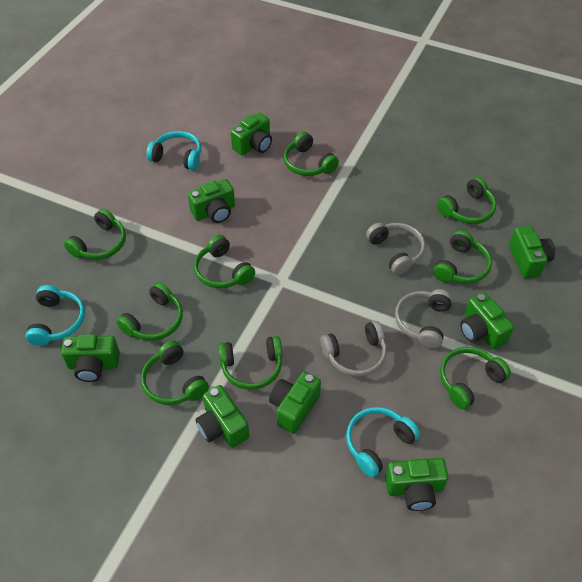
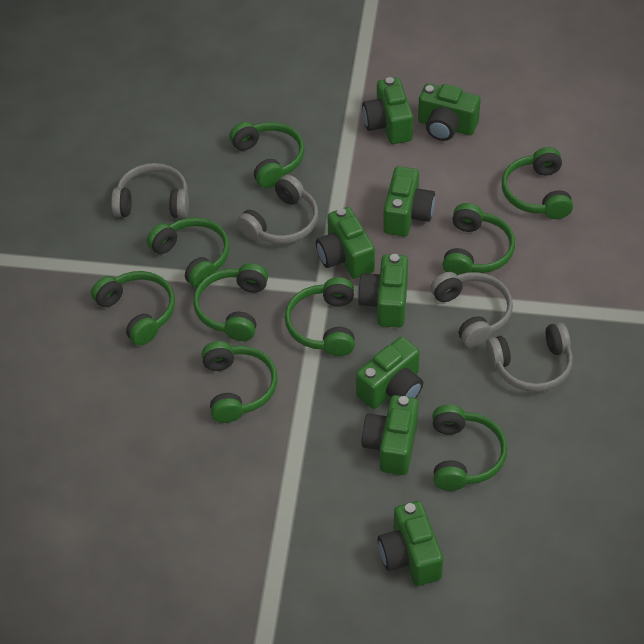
grey headphones: [320,321,387,377] [366,223,425,275] [395,289,453,349] = 3 -> [111,163,189,218] [237,174,318,244] [430,272,513,347] [486,322,573,392] = 4
turquoise headphones: [25,285,85,346] [146,131,201,170] [346,407,420,477] = 3 -> none = 0

